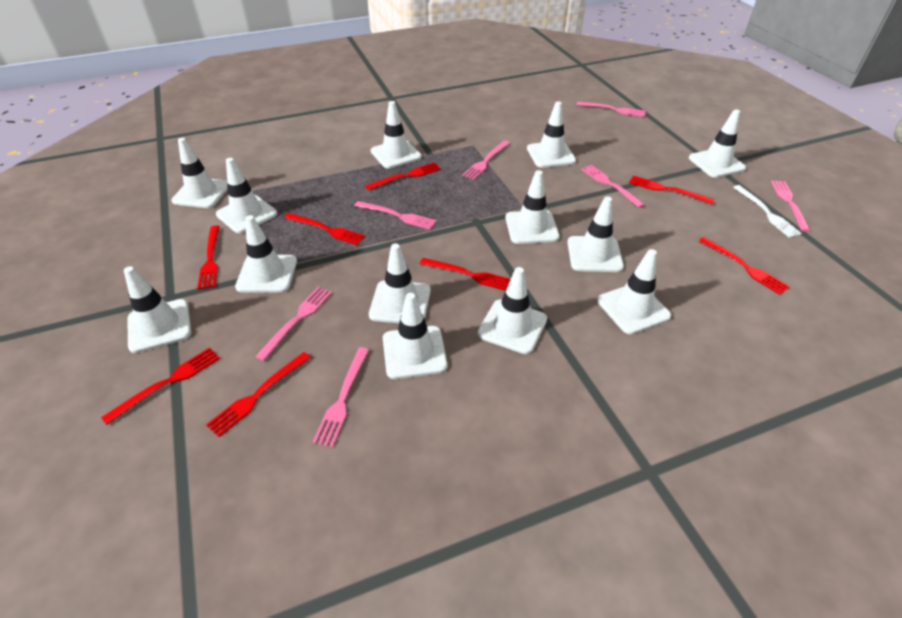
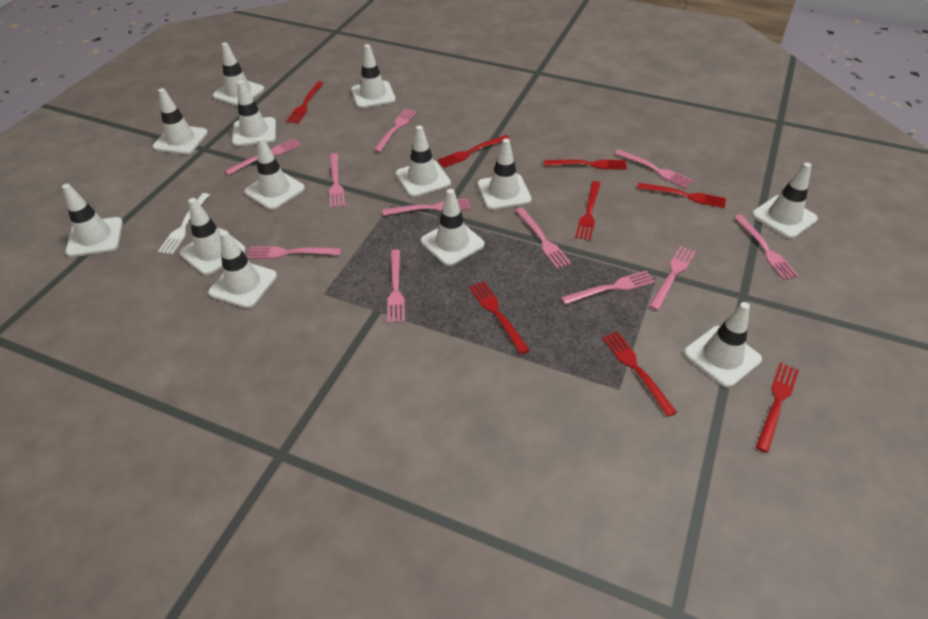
pink fork: [255,287,332,361] [313,347,369,447] [354,201,436,230] [462,140,510,180] [576,101,646,117] [581,165,645,208] [771,180,810,232] = 7 -> [225,138,301,175] [247,247,341,259] [329,153,345,208] [374,108,417,152] [382,199,471,216] [387,250,405,323] [515,207,571,269] [561,271,655,305] [615,149,693,188] [649,246,696,310] [734,215,799,280] = 11

